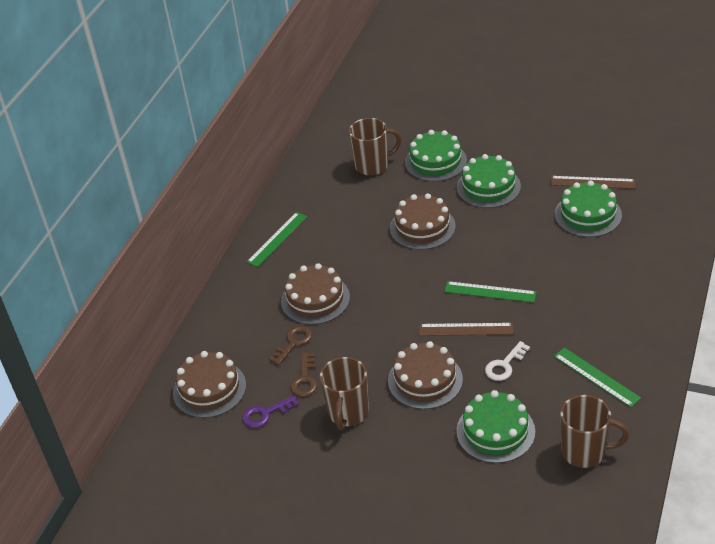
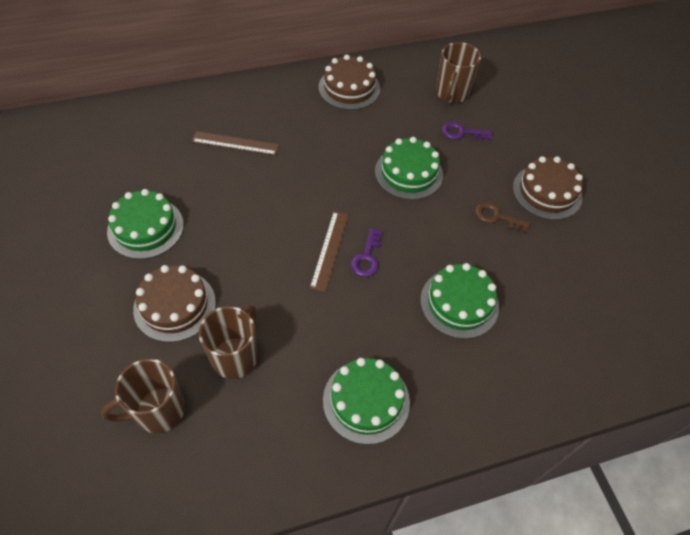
brown cake: [173,351,246,418] [281,263,350,325] [388,341,463,409] [390,193,456,250] = 4 -> [133,265,216,342] [318,54,380,110] [513,156,583,220] = 3
brown key: [269,325,313,365] [291,353,317,397] = 2 -> [475,202,530,233] = 1
green ruler: [247,212,307,267] [444,281,536,303] [554,348,641,407] = 3 -> none = 0
purple key: [242,395,299,428] = 1 -> [351,228,382,277] [442,122,492,140] = 2
white key: [485,341,530,381] = 1 -> none = 0

